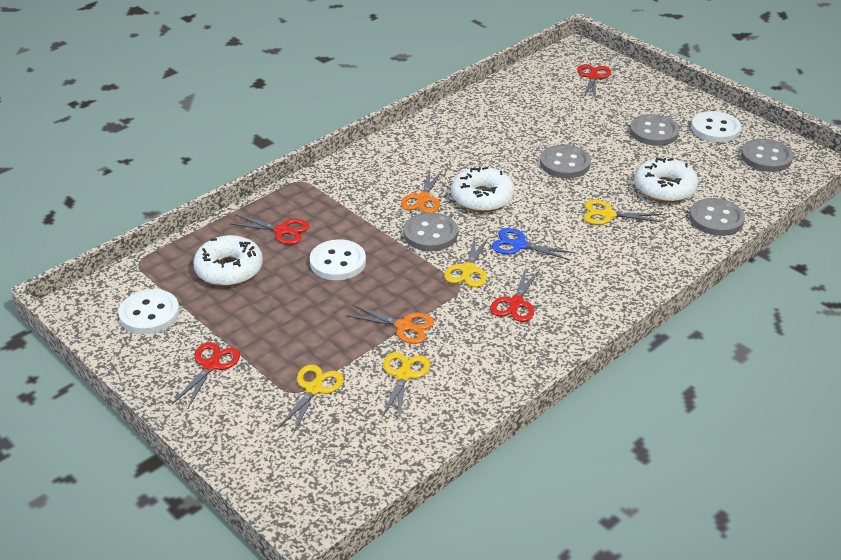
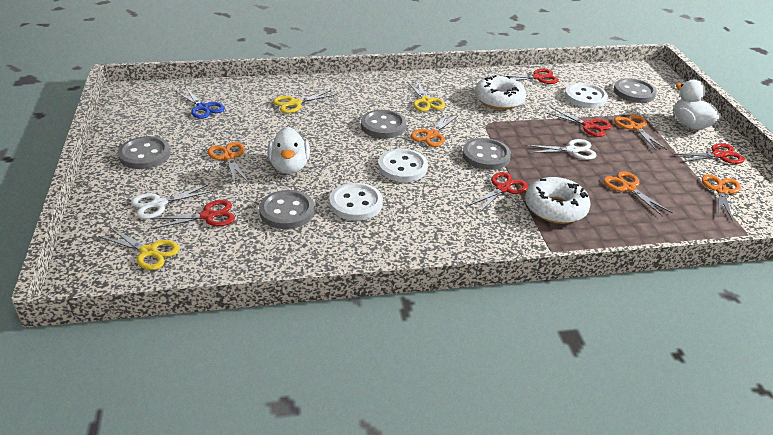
orange scissors: [346,305,434,344] [401,170,443,213] = 2 -> [208,142,249,184] [411,113,458,147] [603,171,672,216] [614,115,667,151] [702,174,741,221] = 5
red scissors: [172,342,240,410] [231,215,309,245] [490,267,540,322] [577,64,611,100] = 4 -> [150,200,235,229] [468,172,528,213] [498,69,559,84] [546,108,612,137] [674,143,745,164] = 5
white donut: [193,235,263,286] [451,167,514,212] [635,158,698,203] = 3 -> [475,75,526,110] [525,177,591,224] = 2
white duck: none = 0 -> [267,127,310,174] [674,80,721,130] = 2
white scissors: none = 0 -> [131,184,214,219] [525,139,597,160] = 2
yellow scissors: [277,365,343,435] [382,352,430,418] [444,236,489,287] [584,200,663,225] = 4 -> [98,227,180,270] [273,90,337,113] [407,81,445,111] = 3

